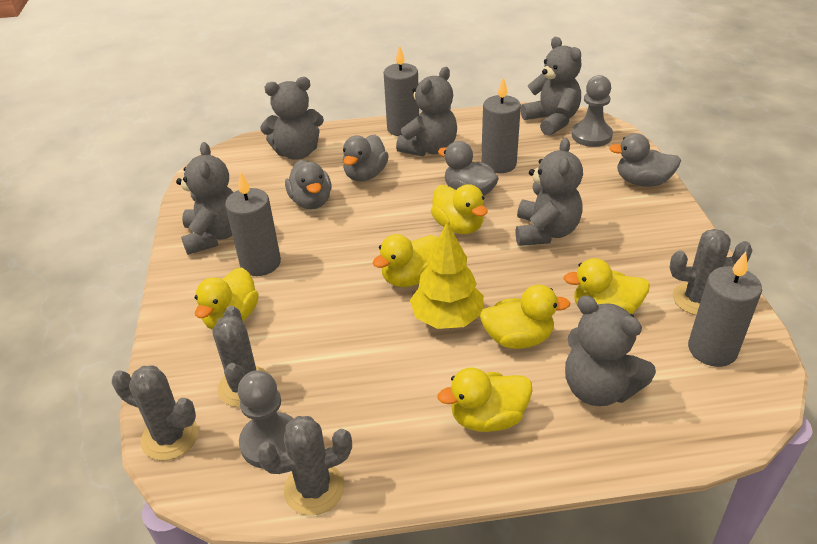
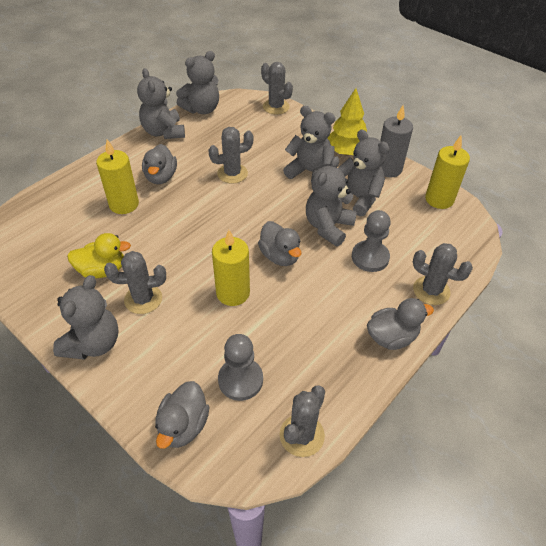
grey cactus: [112,365,199,461] [212,306,268,407] [257,416,352,515] [670,229,753,315] = 4 -> [104,251,166,314] [208,127,254,184] [261,62,293,115] [280,385,325,457] [413,243,473,305] = 5
grey candle: [225,171,281,276] [384,45,419,136] [481,77,521,174] [688,252,762,367] = 4 -> [380,105,413,177] = 1
yellow candle: none = 0 -> [96,139,139,214] [212,230,250,306] [425,136,470,209] = 3
yellow duck: [195,267,259,330] [373,234,438,287] [431,184,488,234] [438,367,532,432] [480,285,570,349] [563,258,650,314] = 6 -> [67,233,131,279] = 1

